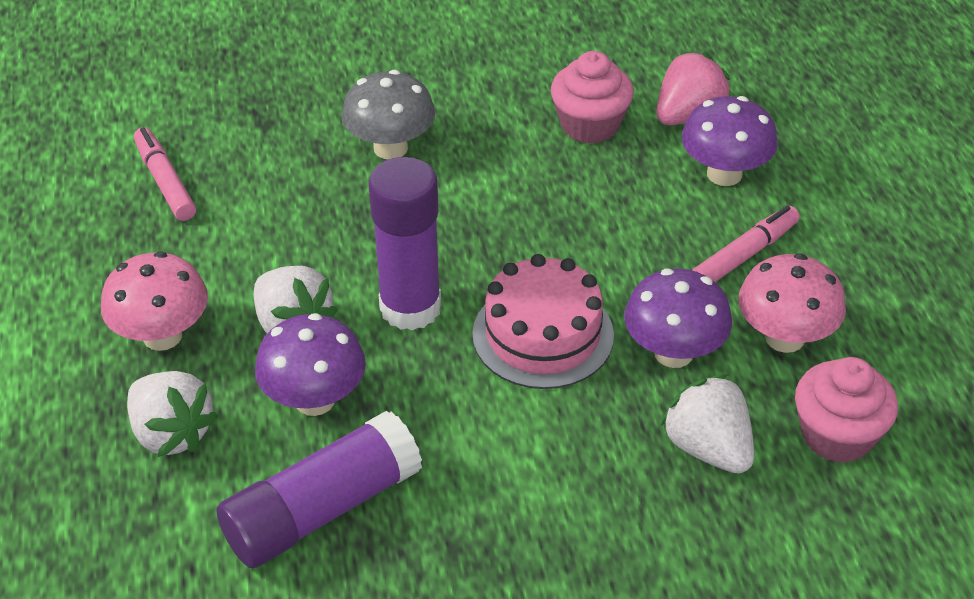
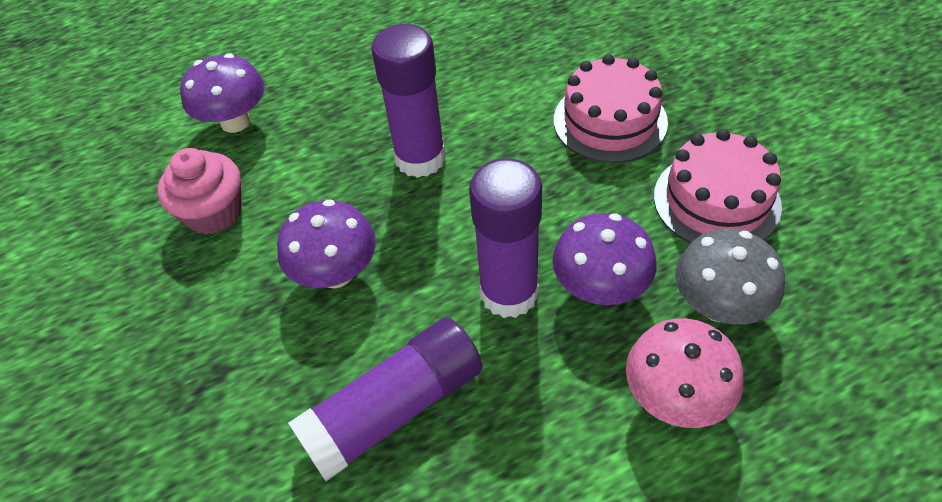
pink cake: [472,254,614,389] = 1 -> [554,54,668,163] [654,129,782,243] = 2
pink cupcake: [551,51,633,144] [795,357,898,463] = 2 -> [158,148,242,234] = 1
pink marker: [134,127,196,221] [692,206,800,282] = 2 -> none = 0
pink mushroom: [101,251,208,351] [738,253,846,353] = 2 -> [626,318,744,428] = 1
pink strawberry: [656,51,731,125] = 1 -> none = 0
purple glue stick: [216,411,422,568] [368,157,441,331] = 2 -> [288,317,483,481] [371,24,446,178] [469,158,542,318] = 3
white strawberry: [127,371,218,457] [254,266,338,333] [661,374,754,474] = 3 -> none = 0

